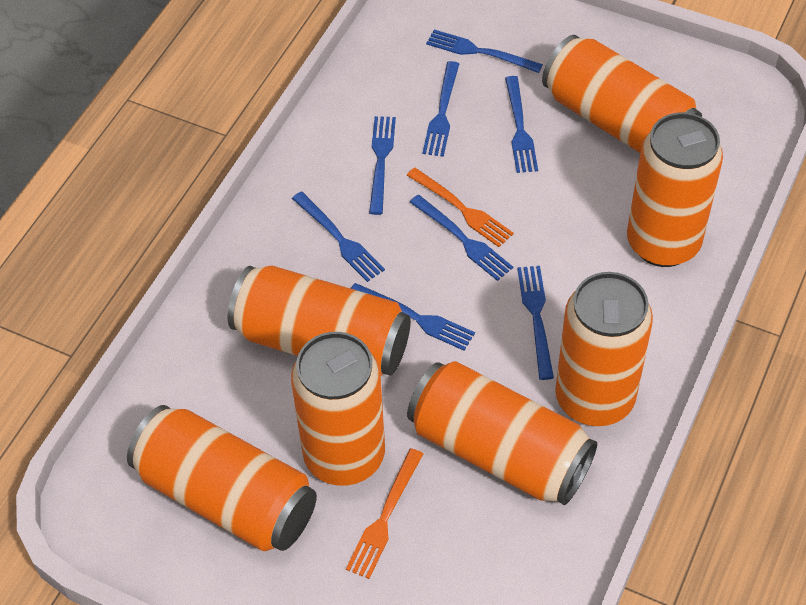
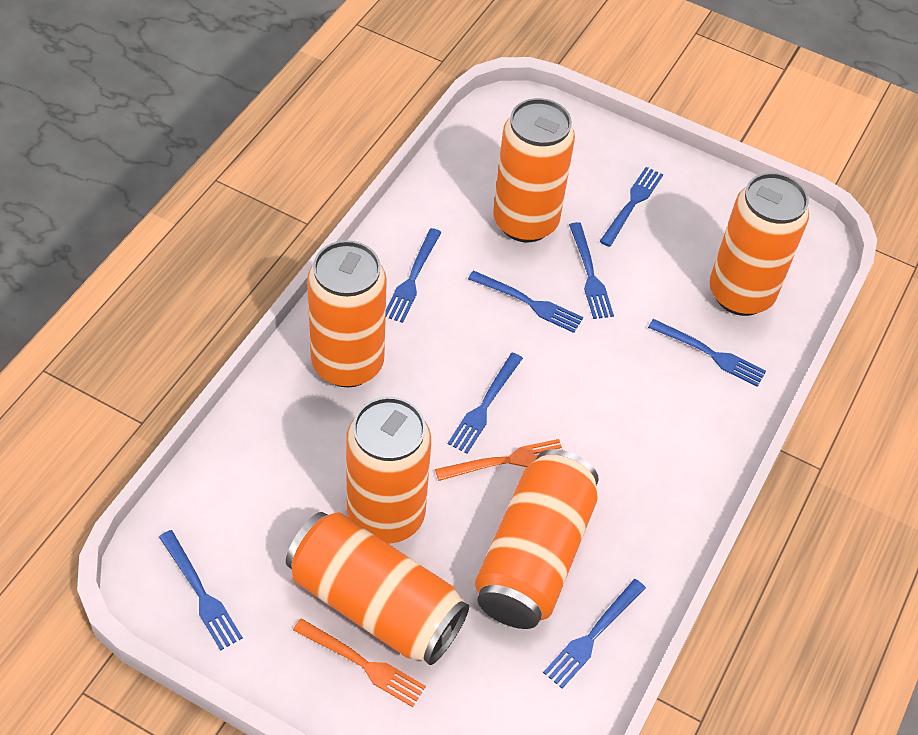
orange can: [127,405,317,551] [228,266,411,375] [291,332,385,486] [407,361,597,505] [542,35,702,153] [555,272,653,426] [627,113,723,267] = 7 -> [286,512,469,665] [307,240,387,387] [346,397,431,544] [475,449,599,629] [493,98,575,242] [709,173,809,316] = 6

